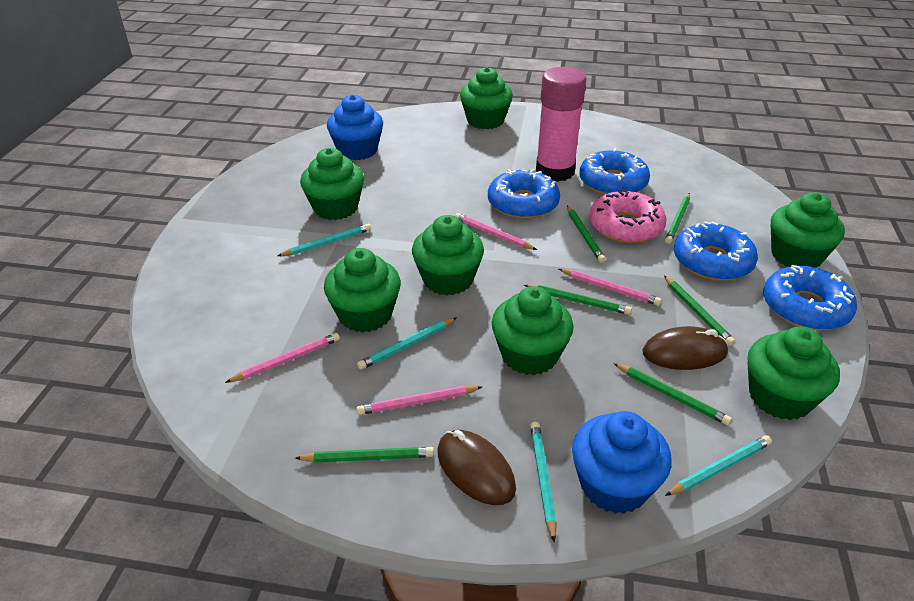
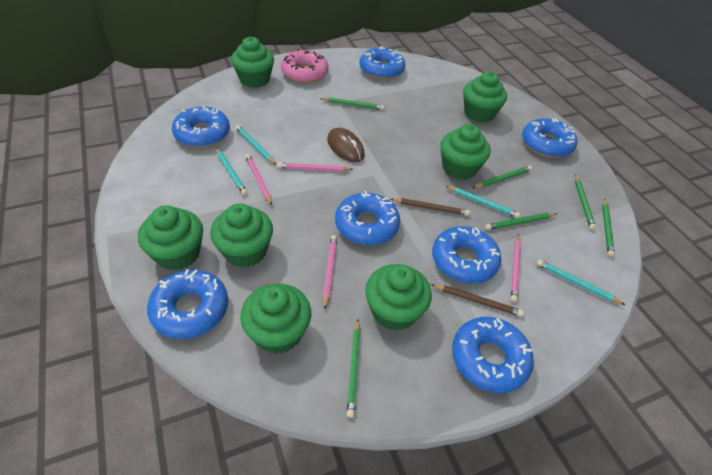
blue cupcake: [327,94,383,160] [572,411,672,514] = 2 -> none = 0
blue donut: [488,169,560,219] [579,148,650,195] [674,221,758,281] [763,265,857,331] = 4 -> [147,269,228,339] [172,106,230,147] [335,191,400,245] [359,46,405,79] [432,226,501,284] [452,317,534,393] [522,118,577,158] = 7
brown mouse: [438,430,516,505] [643,326,728,370] = 2 -> [327,128,365,162] = 1
brown pencil: none = 0 -> [391,198,470,216] [431,284,524,317] = 2
pink glue stick: [536,67,586,182] = 1 -> none = 0

